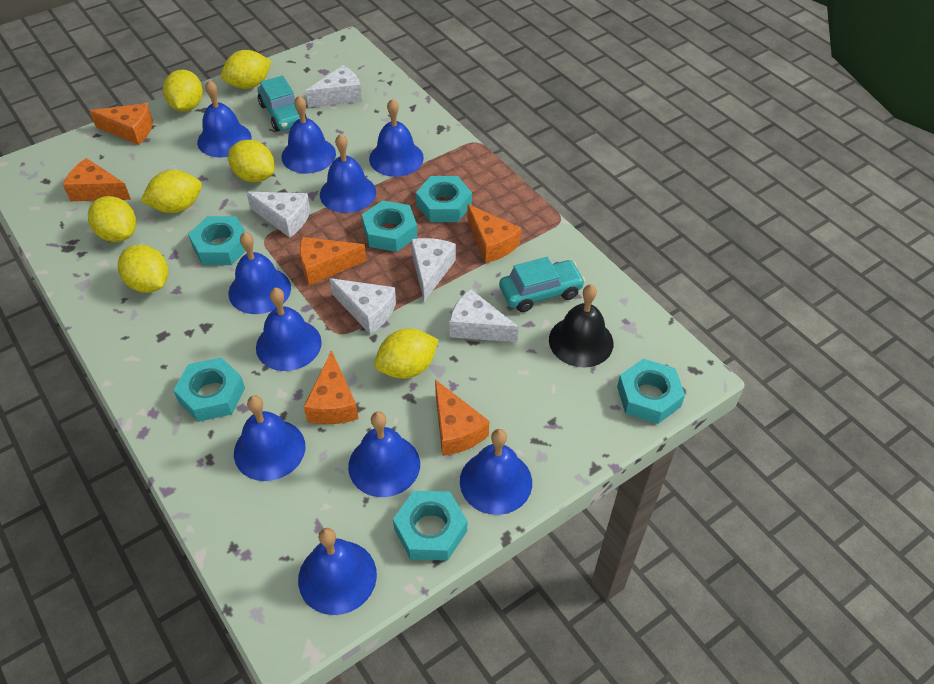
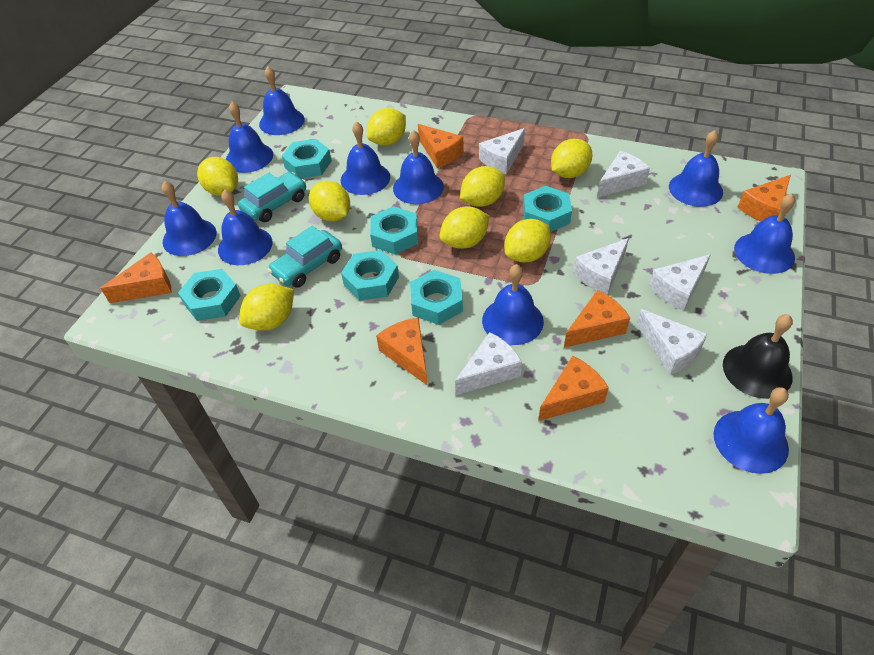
white cheese: [246,192,310,238] [306,65,362,107] [330,278,396,334] [411,238,456,302] [450,289,519,342] = 5 -> [455,332,522,395] [479,128,525,174] [573,238,629,295] [597,151,650,197] [636,309,707,375] [649,254,711,311] = 6
yellow lemon: [88,196,136,242] [118,245,168,293] [141,170,202,213] [163,70,203,112] [221,50,272,89] [228,140,275,182] [374,328,439,379] = 7 -> [197,157,238,196] [239,284,294,331] [309,181,350,222] [367,108,406,146] [439,206,490,249] [460,166,505,207] [505,219,551,263] [551,139,593,178] = 8

